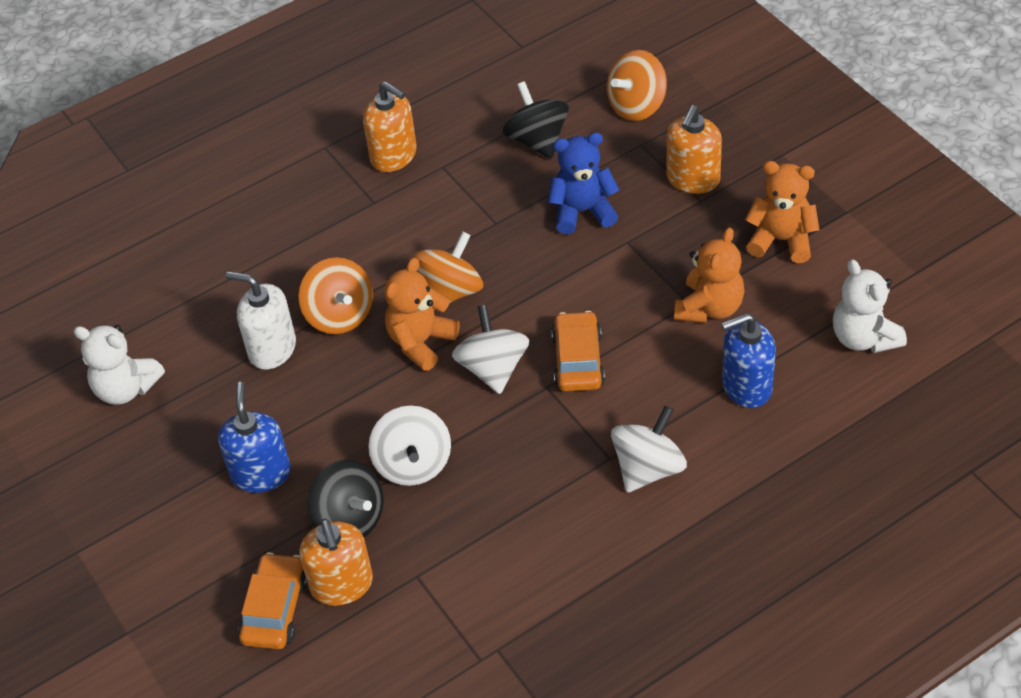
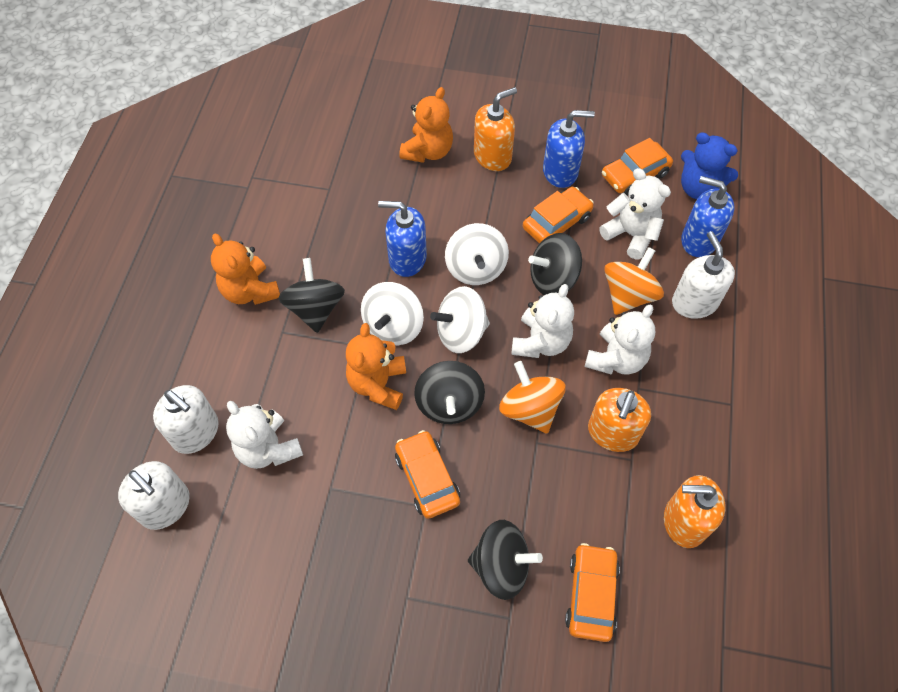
black spinning top: [307,460,384,537] [502,81,569,159] = 2 -> [278,258,345,333] [414,361,485,424] [468,520,543,600] [528,233,582,295] = 4
blue soap dispenser: [218,382,291,493] [721,313,776,408] = 2 -> [378,201,427,277] [543,110,595,188] [681,176,735,257] = 3
orange car: [238,552,308,649] [551,311,605,392] = 2 -> [395,430,460,519] [523,187,594,244] [565,543,620,642] [602,138,673,196] = 4
orange spinning top: [298,257,373,334] [414,231,483,310] [607,50,667,121] = 3 -> [499,361,566,433] [604,247,664,315] = 2
white soap dispenser: [226,271,296,370] = 1 -> [118,461,190,530] [153,385,219,454] [672,231,735,319] = 3
white teddy bear: [73,325,165,405] [833,259,907,353] = 2 -> [226,401,303,469] [511,284,574,358] [585,305,655,375] [599,168,671,260] = 4

